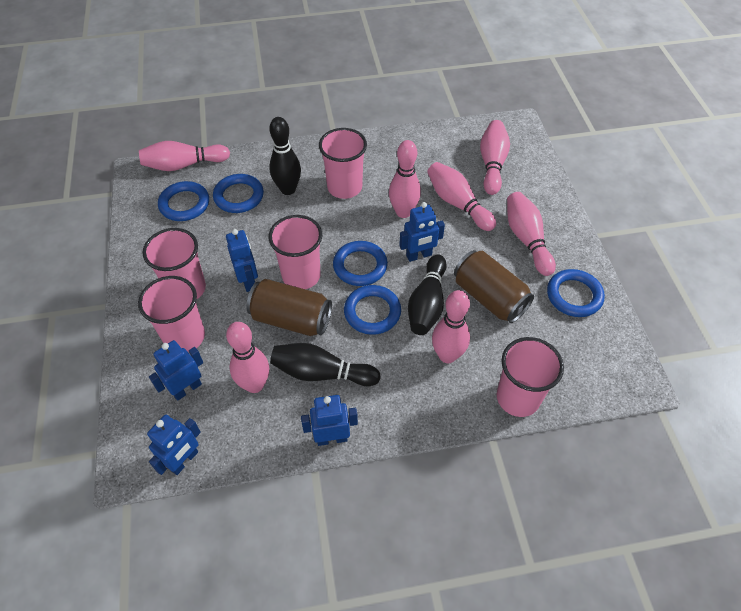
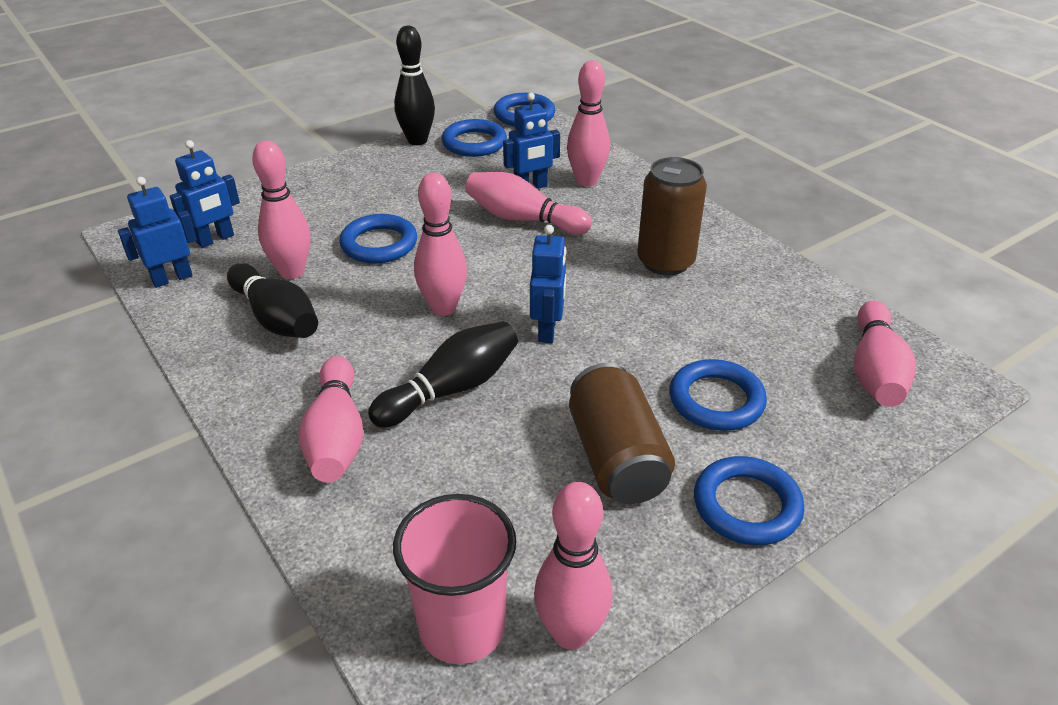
blue robot: [147,415,201,475] [149,340,203,401] [226,229,258,292] [301,395,358,446] [399,202,445,262] = 5 -> [118,177,197,288] [170,140,240,248] [503,93,560,189] [530,225,566,343] = 4
pink cup: [138,276,205,352] [143,228,206,300] [269,215,322,289] [319,128,367,199] [496,337,564,417] = 5 -> [393,494,516,664] = 1

